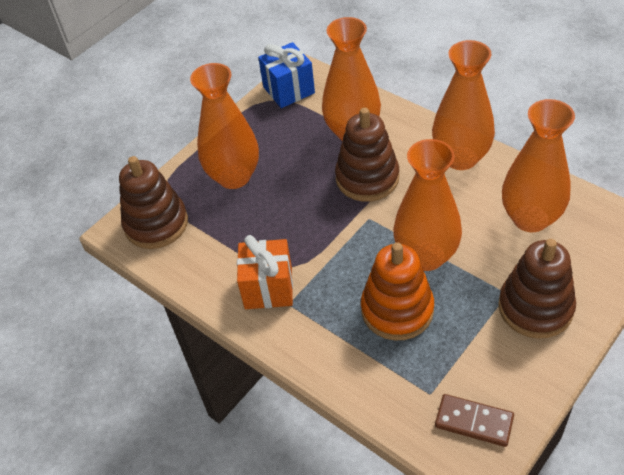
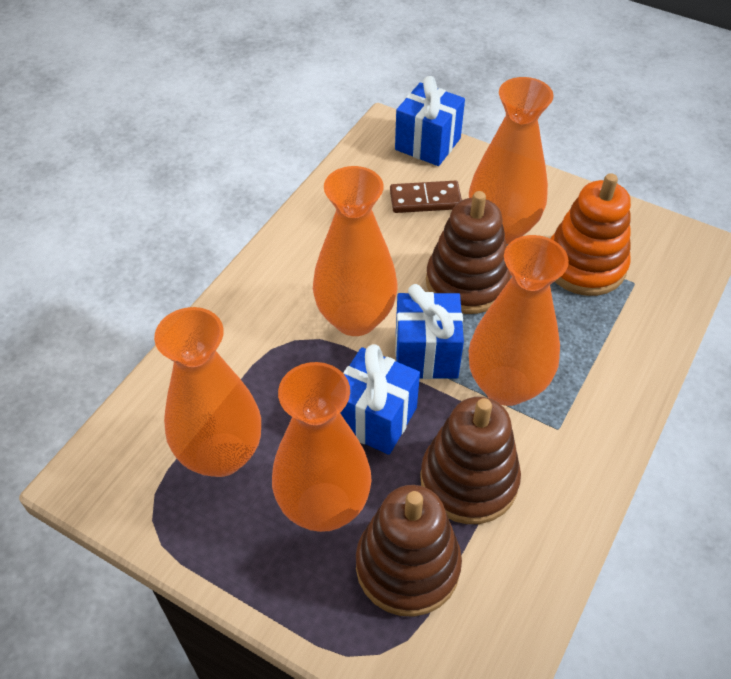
blue gift: [258,42,315,108] = 1 -> [340,344,420,455] [395,76,465,166] [395,284,464,379] = 3
orange gift: [237,235,293,309] = 1 -> none = 0

